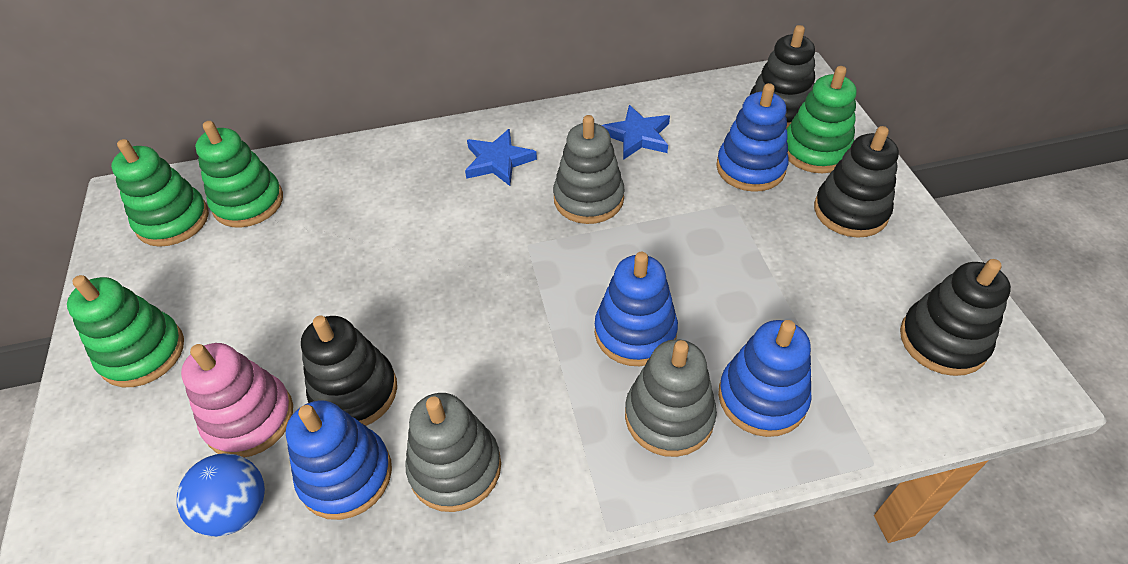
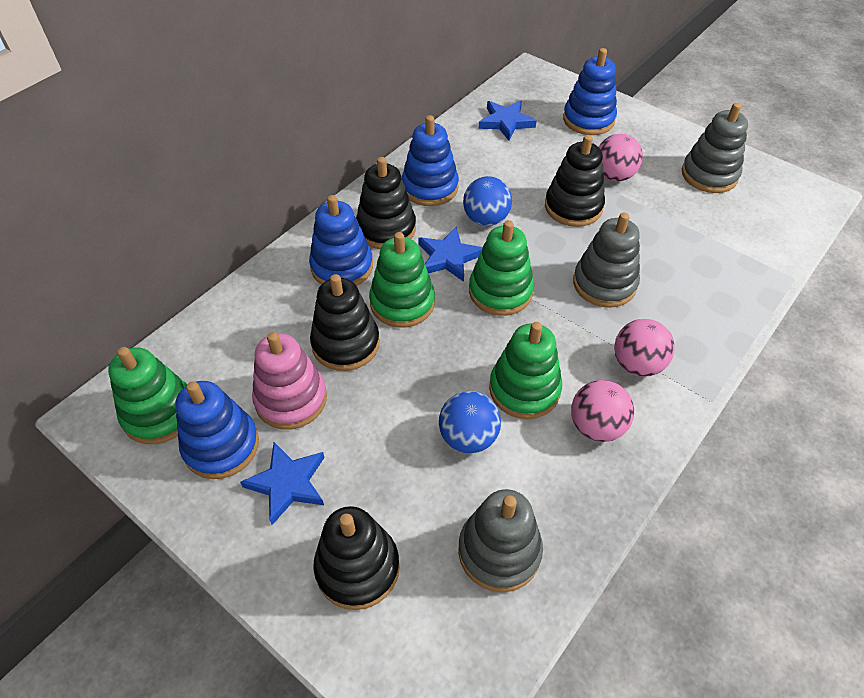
blue ball: [177,453,265,537] = 1 -> [439,391,501,453] [463,176,512,226] = 2
blue star: [465,129,537,186] [601,105,670,160] = 2 -> [240,442,325,525] [418,227,483,282] [478,100,537,141] = 3
pink ball: none = 0 -> [571,380,634,442] [599,134,643,182] [614,319,675,377] = 3

